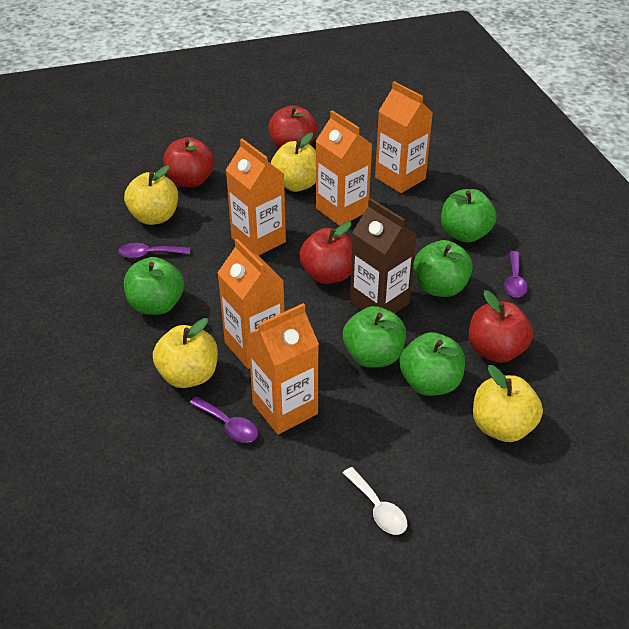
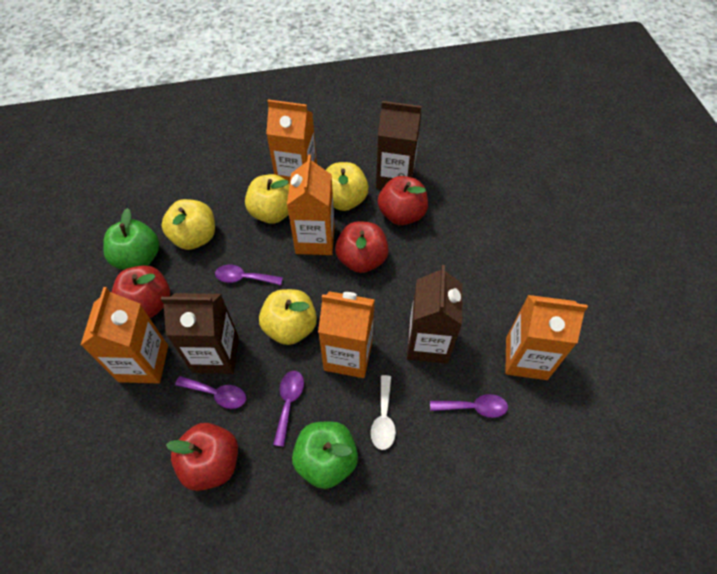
brown carton: [350,198,417,313] = 1 -> [161,293,239,374] [376,101,421,189] [407,265,463,364] = 3
green apple: [124,257,184,315] [343,306,406,368] [400,332,465,396] [413,240,473,297] [441,189,497,243] = 5 -> [103,208,159,270] [292,421,358,489] = 2
purple spoon: [118,243,190,258] [189,396,258,443] [504,251,528,298] = 3 -> [175,376,246,409] [215,265,283,285] [273,371,304,447] [430,394,508,418] = 4

